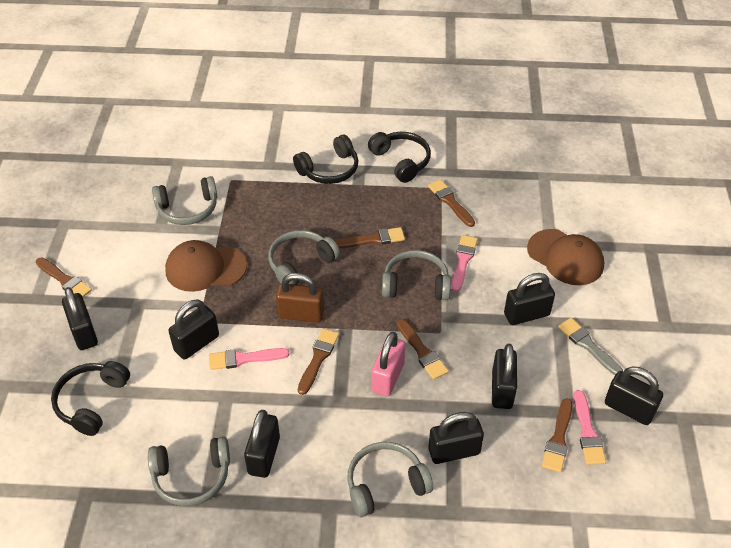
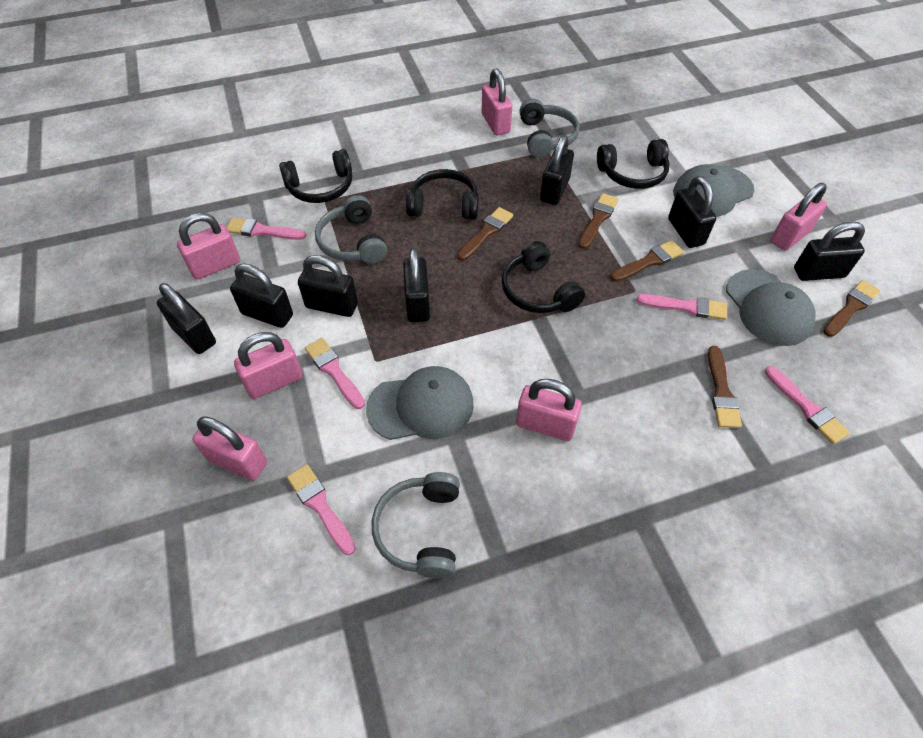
black headphones: [51,361,130,436] [293,135,358,184] [368,132,431,183] = 3 -> [279,149,352,203] [406,169,479,220] [502,241,585,313] [597,139,670,189] = 4
brown brush: [36,257,92,297] [298,328,339,395] [335,227,405,248] [397,319,448,380] [428,179,475,227] [542,398,572,472] = 6 -> [457,207,513,261] [578,193,619,249] [611,240,684,282] [708,346,742,428] [823,280,880,337] = 5
brown cap: [165,240,247,292] [527,229,604,285] = 2 -> none = 0
brown padlock: [276,273,324,323] = 1 -> none = 0
grey brush: [558,318,623,375] = 1 -> none = 0
grey cap: none = 0 -> [366,366,474,440] [673,164,754,217] [726,269,815,346] = 3
grey headphones: [148,436,230,506] [152,176,217,225] [268,230,340,285] [347,442,433,517] [382,250,451,301] = 5 -> [315,195,387,264] [372,472,460,578] [519,99,580,158] = 3
pink brush: [209,348,290,370] [451,235,478,292] [574,390,606,465] = 3 -> [227,218,307,240] [287,464,356,555] [305,338,365,409] [637,294,727,320] [765,366,850,444] = 5
pink padlock: [371,332,405,397] = 1 -> [177,213,240,280] [192,417,267,481] [234,332,303,399] [482,69,512,135] [516,379,582,441] [771,183,827,251] = 6

